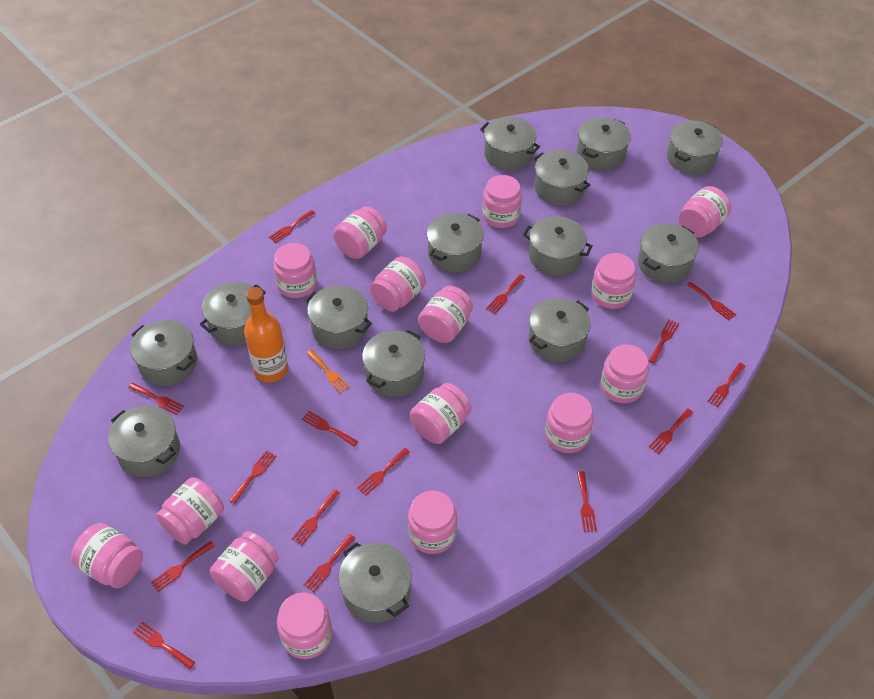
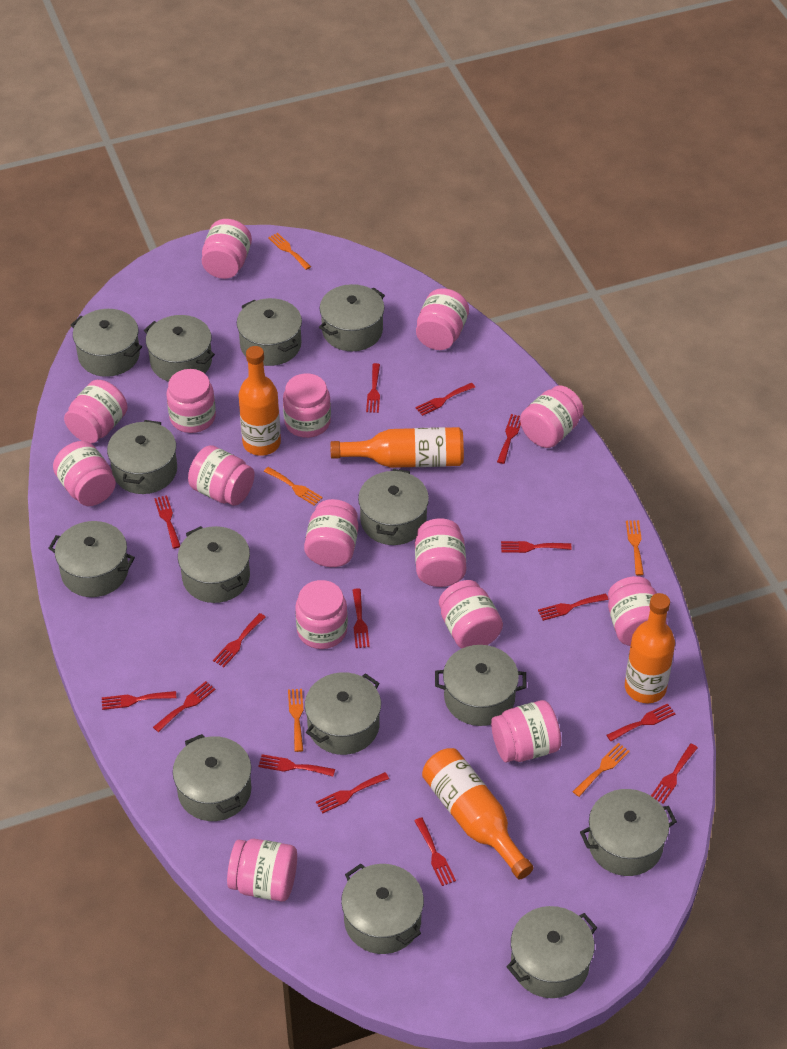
orange bottle: [244,287,288,383] = 1 -> [239,346,281,456] [330,427,464,468] [422,748,534,879] [625,593,675,703] = 4
orange fork: [307,350,350,393] = 1 -> [264,467,323,506] [268,233,311,270] [288,689,304,752] [573,743,630,797] [626,520,644,575] = 5

